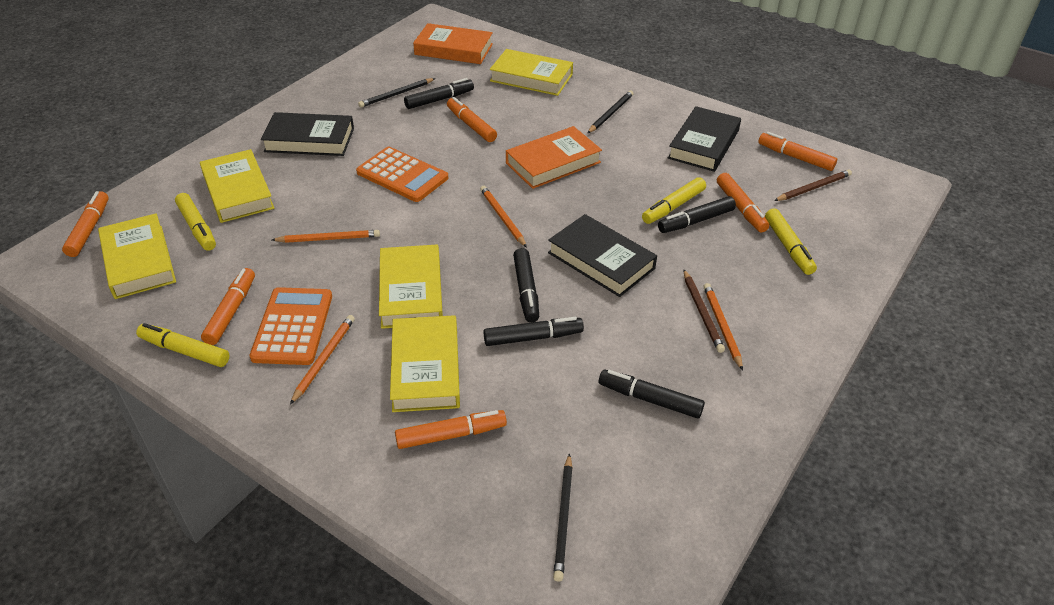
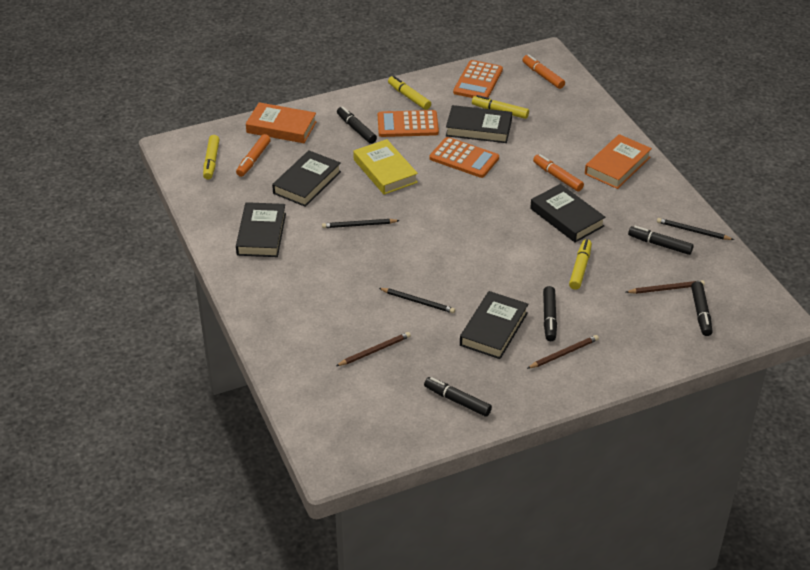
black book: [261,112,354,156] [548,214,657,297] [668,106,741,172] = 3 -> [236,202,286,257] [272,150,341,207] [446,105,512,143] [460,291,528,359] [530,184,605,242] = 5
brown pencil: [684,270,725,353] [774,169,852,201] = 2 -> [336,332,411,366] [527,335,599,369] [626,280,705,294] = 3
orange calculator: [249,287,332,365] [356,147,448,202] = 2 -> [378,110,439,137] [430,137,499,178] [453,60,503,98] = 3
orange marker: [62,191,109,257] [201,268,255,345] [395,410,507,449] [447,97,497,142] [717,173,769,232] [758,132,837,171] = 6 -> [236,134,271,177] [523,54,565,89] [533,154,584,192] = 3
orange pencil: [272,230,380,243] [290,315,355,405] [480,186,527,247] [703,283,743,371] = 4 -> none = 0
yellow book: [98,213,176,299] [200,149,274,223] [379,245,443,329] [390,315,460,412] [490,49,573,96] = 5 -> [353,139,418,195] = 1

